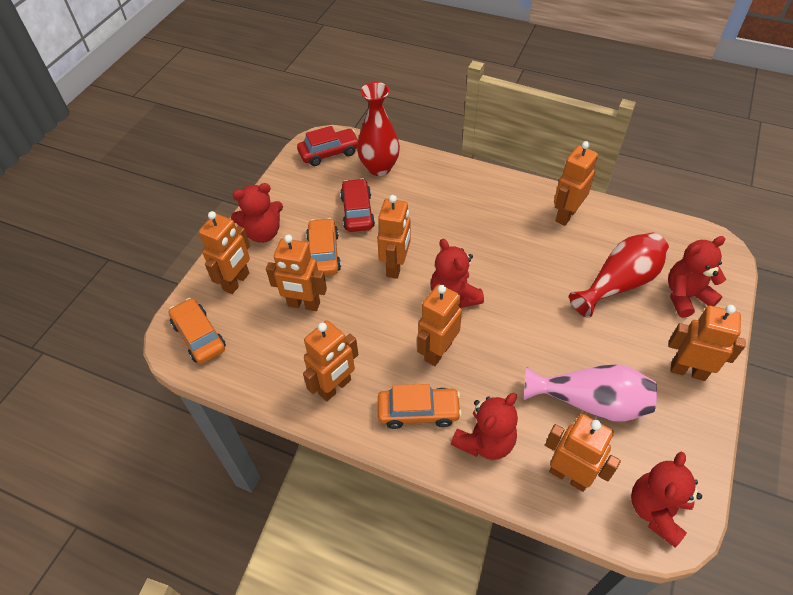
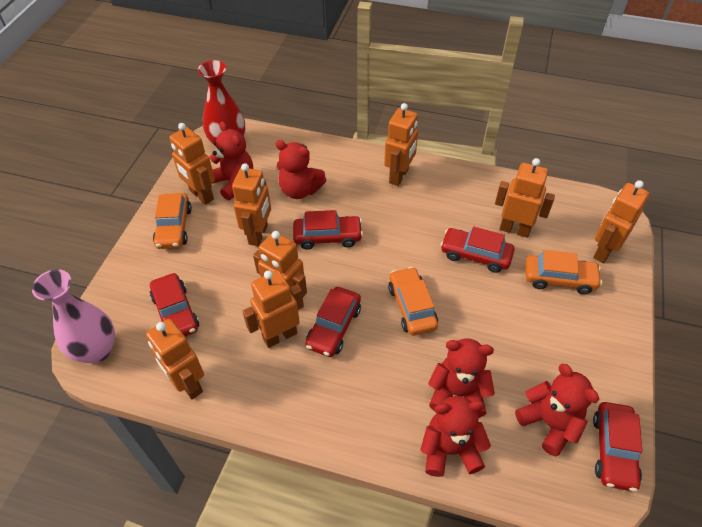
red car: [297,126,358,166] [340,178,375,232] = 2 -> [150,273,199,337] [293,210,363,250] [305,287,361,357] [440,227,515,273] [593,402,642,492] = 5
red vase: [357,82,400,176] [569,233,669,318] = 2 -> [198,60,245,146] = 1

